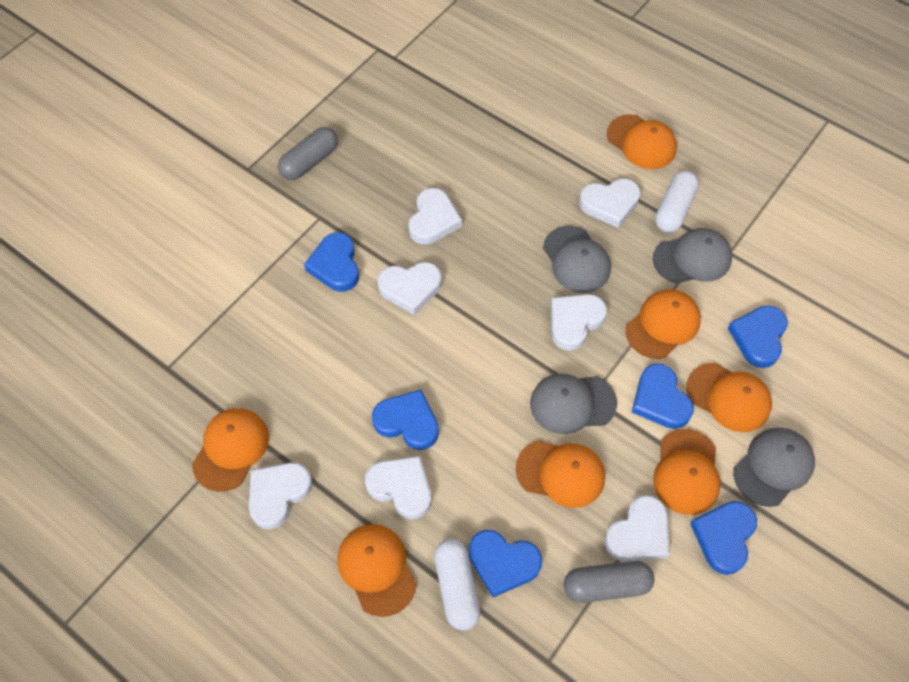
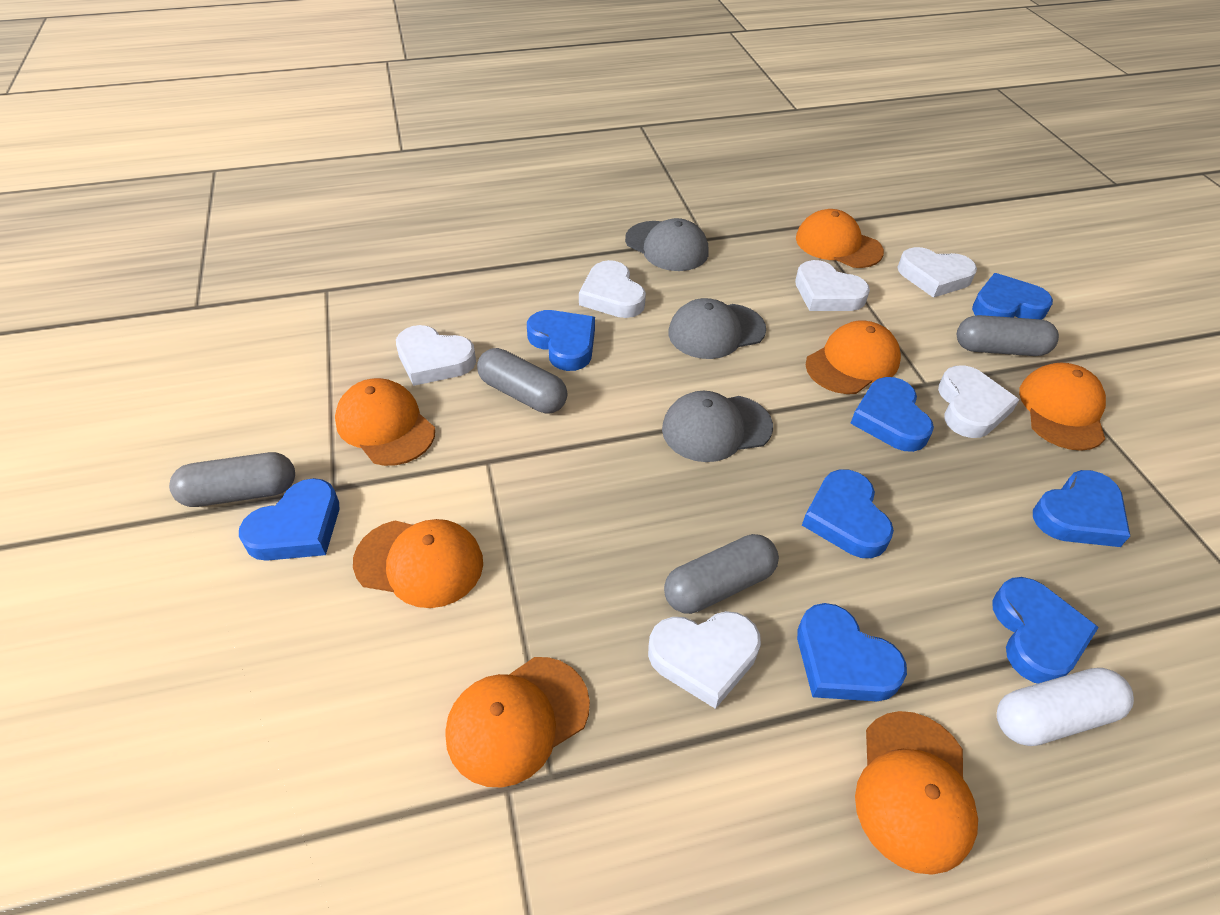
blue heart: [304,232,359,292] [372,390,439,450] [469,530,542,597] [631,364,694,429] [690,501,757,575] [727,305,788,368] = 6 -> [239,478,339,561] [527,310,595,371] [797,603,907,701] [802,469,894,558] [850,377,934,452] [972,273,1053,320] [992,577,1099,684] [1033,470,1130,547] = 8
grey cap: [530,374,617,434] [543,226,611,293] [653,228,732,284] [733,428,815,507] = 4 -> [625,218,709,271] [662,391,773,462] [669,298,766,359] = 3
grey capsule: [278,127,338,180] [564,561,655,603] = 2 -> [169,452,295,507] [477,348,567,414] [664,534,779,614] [957,315,1059,356] = 4
white capsule: [434,539,480,631] [655,171,699,233] = 2 -> [997,668,1134,746] = 1
white heart: [249,462,313,529] [365,456,431,519] [377,262,442,315] [409,188,462,244] [551,294,607,351] [579,179,641,228] [605,495,670,562] = 7 -> [396,325,476,386] [579,260,646,318] [648,611,761,709] [795,260,870,311] [898,247,977,298] [938,365,1019,438] = 6

